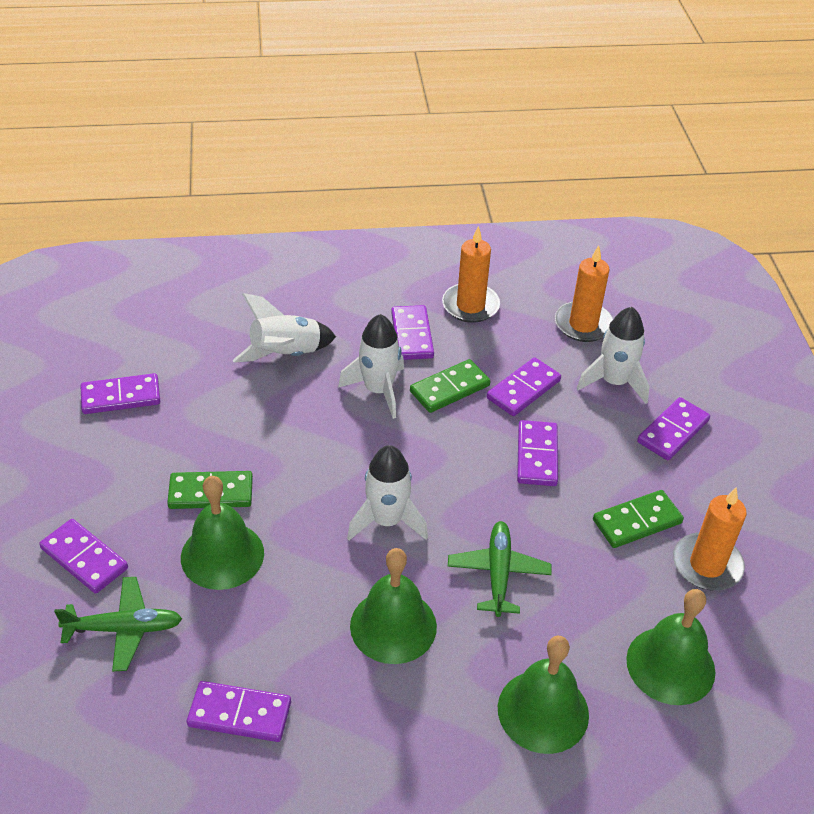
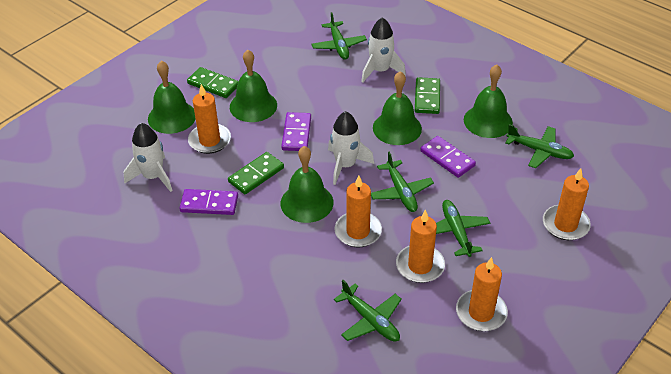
green bell: [181,476,264,590] [350,548,437,664] [498,635,589,754] [626,589,715,705] = 4 -> [148,61,196,134] [230,50,277,122] [281,146,334,223] [373,71,422,145] [464,64,513,138] = 5
green plane: [54,577,182,671] [448,521,552,617] = 2 -> [311,12,367,60] [334,280,402,342] [371,152,434,212] [436,200,490,257] [505,124,574,168] = 5
orange candle: [442,226,500,323] [555,245,613,342] [673,487,747,590] = 3 -> [188,84,231,154] [334,176,382,248] [396,209,445,283] [456,257,508,331] [543,168,591,240] = 5
purple domino: [39,519,128,594] [81,373,160,414] [187,681,291,742] [391,305,434,360] [487,357,561,416] [517,420,558,486] [637,397,710,460] = 7 -> [179,189,238,215] [281,112,311,151] [421,136,476,178] = 3
white rocket: [233,293,336,362] [338,314,404,419] [347,445,428,541] [577,307,650,404] = 4 -> [124,123,173,192] [328,111,374,185] [361,17,406,83] = 3

